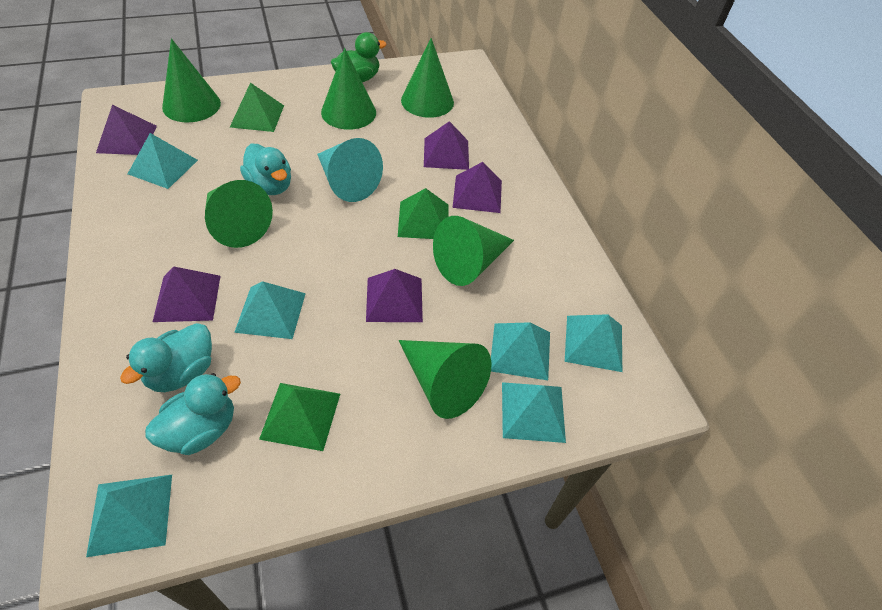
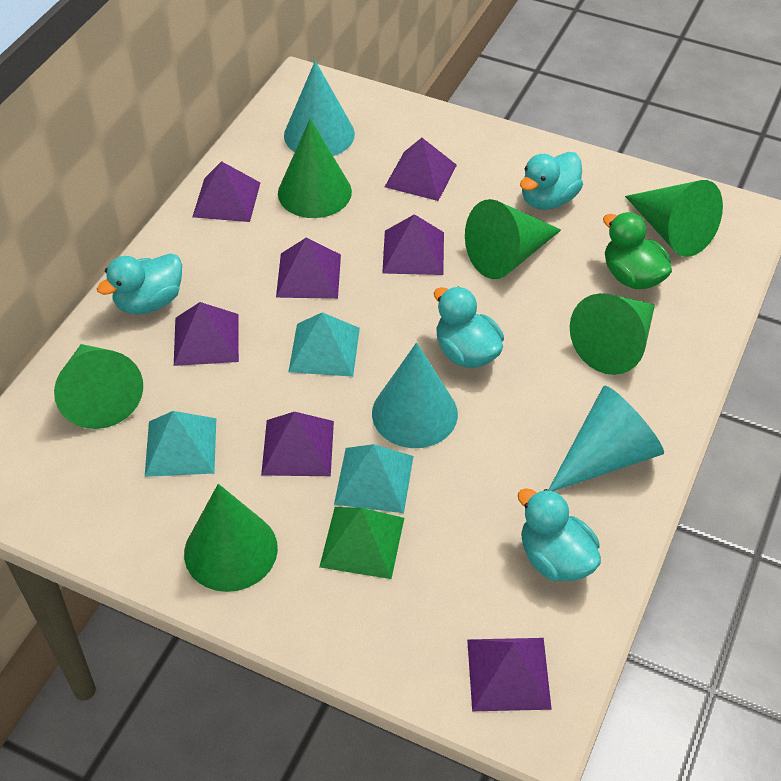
green pyramid: [230,83,284,132] [259,383,340,451] [398,188,449,239] = 3 -> [319,507,404,579] = 1
purple pyramid: [96,105,157,155] [153,266,220,322] [366,269,423,322] [424,121,469,170] [452,162,502,213] = 5 -> [174,302,239,366] [192,161,260,222] [261,412,334,476] [276,238,341,299] [382,214,444,275] [385,138,457,201] [467,638,552,711] = 7
turquoise cone: [317,138,383,202] = 1 -> [284,61,355,156] [372,342,458,448] [548,385,664,491] = 3
turquoise duck: [120,323,212,392] [145,373,241,455] [240,144,291,195] = 3 -> [97,253,182,314] [434,286,504,368] [518,488,601,581] [520,152,583,210] = 4
turquoise pyramid: [86,475,172,557] [128,133,198,189] [234,281,306,339] [491,322,550,380] [502,382,566,443] [565,314,622,372] = 6 -> [145,411,216,477] [288,312,360,377] [334,444,414,513] = 3

